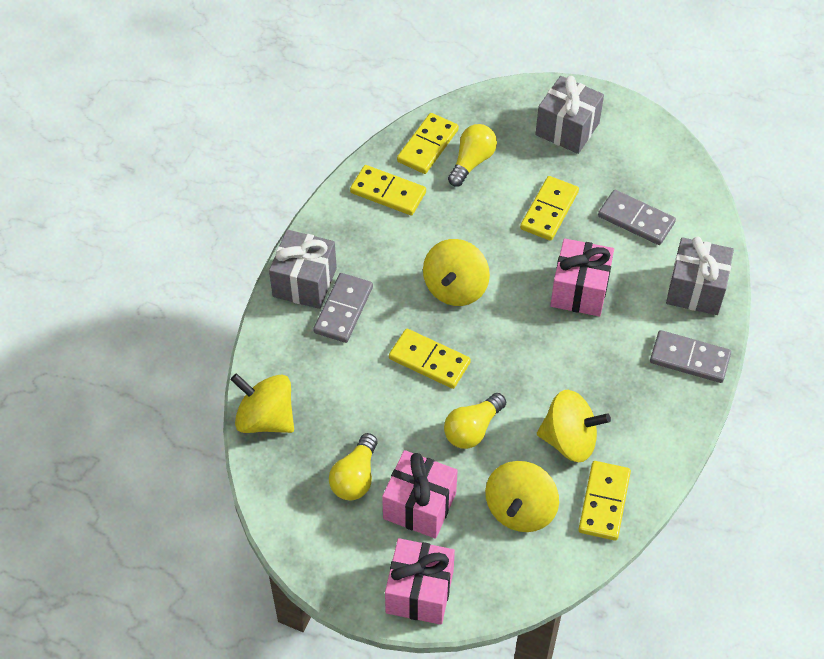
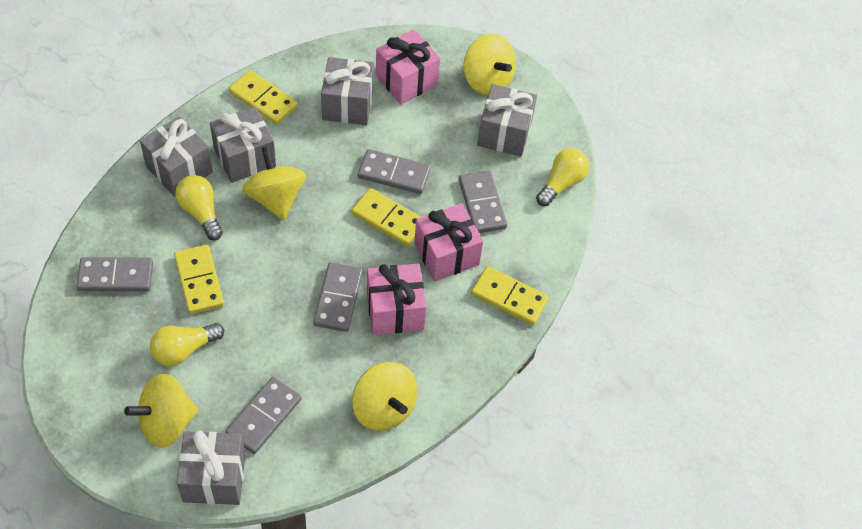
grey domino: [313,273,373,343] [598,190,676,245] [650,330,731,383] = 3 -> [76,257,153,291] [225,377,302,454] [313,263,363,332] [358,149,431,194] [459,171,507,233] = 5
grey gift: [269,230,337,309] [536,76,604,154] [666,236,734,315] = 3 -> [140,116,213,197] [177,431,245,505] [210,107,276,183] [321,57,374,125] [477,84,537,157] = 5
yellow domino: [350,165,426,215] [389,329,471,389] [397,113,459,174] [520,176,579,241] [578,461,631,541] = 5 -> [174,245,224,314] [229,70,298,125] [352,188,421,246] [471,266,549,325] = 4

